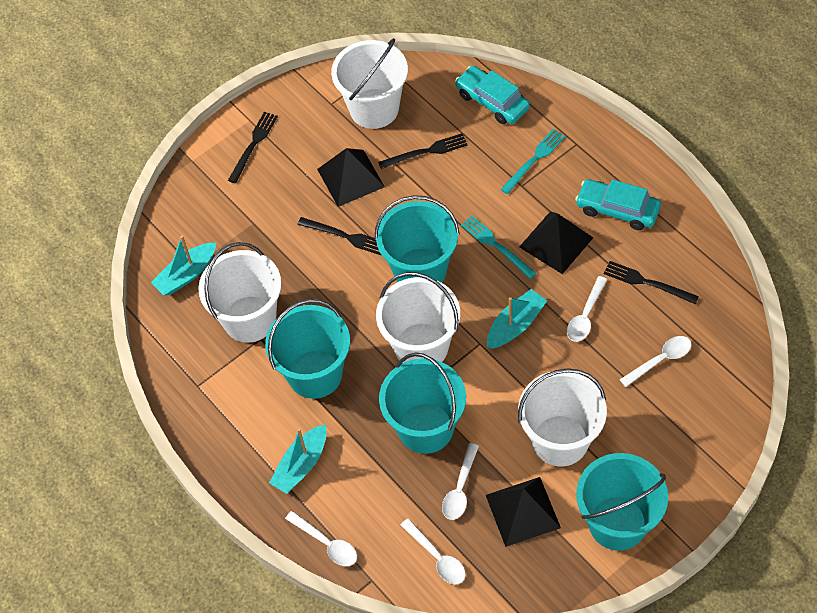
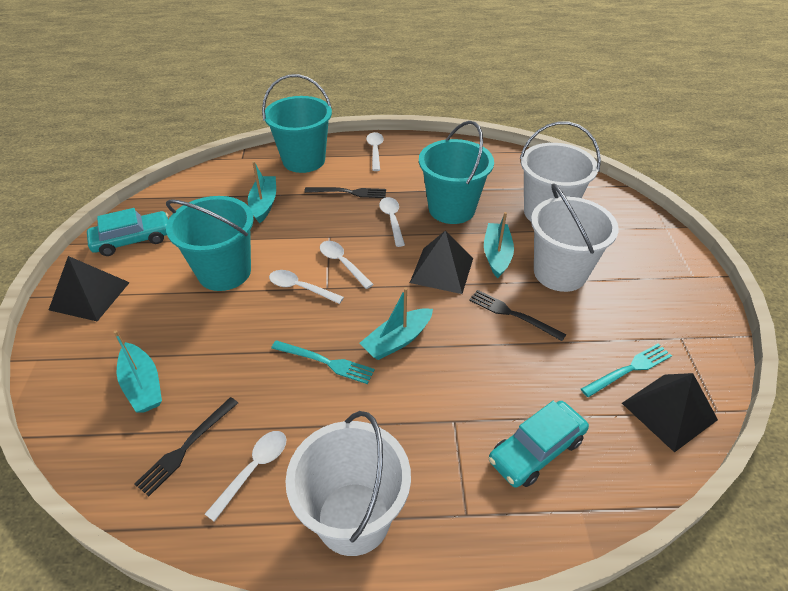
black fork: [228,112,278,183] [297,217,381,255] [378,133,468,169] [604,261,699,304] = 4 -> [134,397,238,496] [304,187,386,198] [469,290,566,341] = 3
turquoise boat: [151,236,216,295] [269,424,327,494] [487,289,547,349] = 3 -> [114,331,162,413] [248,161,276,224] [360,287,433,360] [484,212,514,278] = 4
turquoise bucket: [265,299,350,399] [375,195,460,283] [379,353,466,454] [576,453,668,551] = 4 -> [166,196,253,291] [262,74,332,173] [419,121,494,224] = 3
white bucket: [198,242,282,343] [331,38,408,129] [376,272,460,363] [518,368,607,466] = 4 -> [285,411,411,556] [520,121,601,221] [531,183,619,292] = 3

